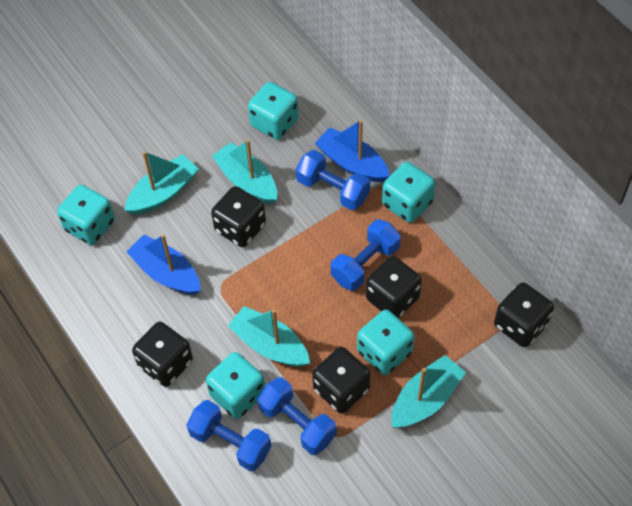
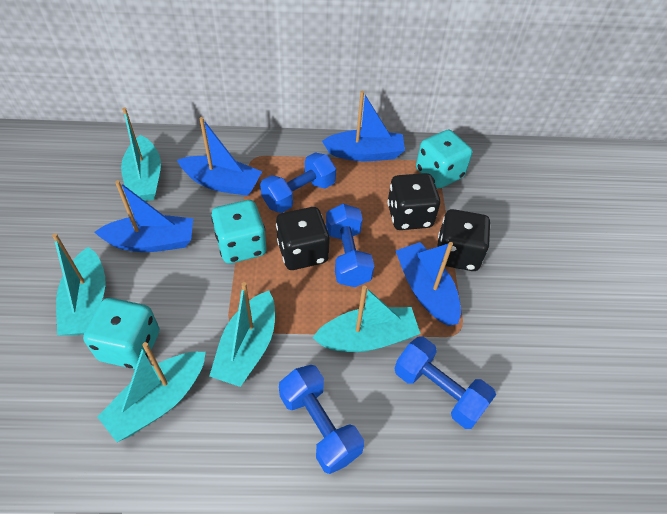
black dice: [132,322,193,387] [211,186,266,247] [312,347,371,414] [366,256,422,318] [494,282,554,347] = 5 -> [276,207,330,270] [387,173,440,230] [437,209,491,271] = 3
blue boat: [126,234,200,295] [315,120,390,182] = 2 -> [94,180,193,252] [177,117,262,196] [322,91,405,161] [396,242,461,326] = 4
turquoise boat: [124,151,199,215] [212,139,277,204] [227,306,310,367] [391,355,466,428] = 4 -> [52,233,105,336] [97,342,206,442] [121,108,161,201] [209,282,275,387] [312,286,421,352] = 5
turquoise dice: [57,185,115,245] [206,352,265,419] [248,82,299,140] [357,310,415,375] [382,162,435,223] = 5 -> [83,298,159,369] [211,200,266,264] [416,130,473,188] = 3

